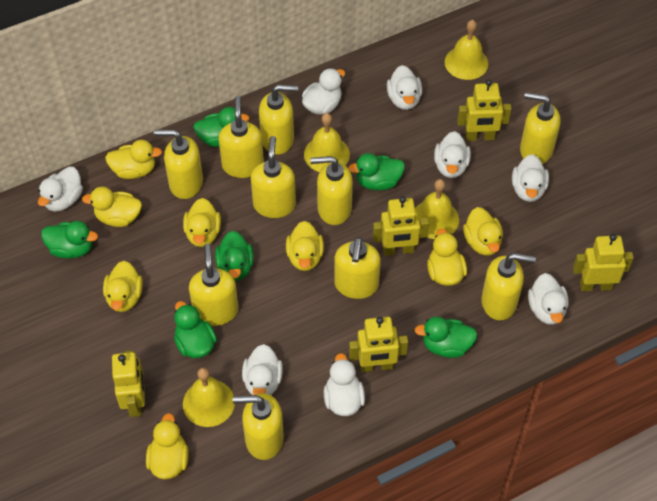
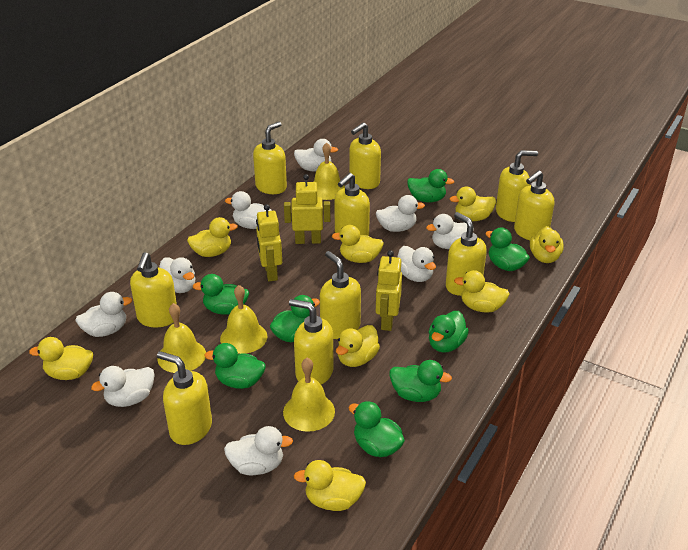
green duck: [41,221,98,258] [174,301,217,358] [193,107,249,147] [215,231,254,281] [348,153,405,190] [415,317,477,358] = 6 -> [193,274,249,315] [204,343,266,389] [270,295,320,342] [348,401,405,457] [390,360,452,402] [407,169,454,203] [429,311,469,353] [485,228,530,271] = 8
white duck: [38,167,83,212] [242,344,283,395] [302,68,345,115] [324,353,365,416] [387,65,422,110] [434,131,471,178] [512,154,549,202] [528,273,569,325] = 8 -> [75,292,132,337] [91,366,155,407] [159,257,195,293] [224,426,293,475] [225,191,272,229] [294,139,338,171] [376,195,425,232] [397,246,436,282] [426,214,474,249] = 9
yellow robot: [112,350,145,417] [349,317,408,372] [373,196,429,256] [457,79,511,141] [573,234,634,291] = 5 -> [256,204,282,281] [284,174,330,244] [376,250,402,331] = 3

